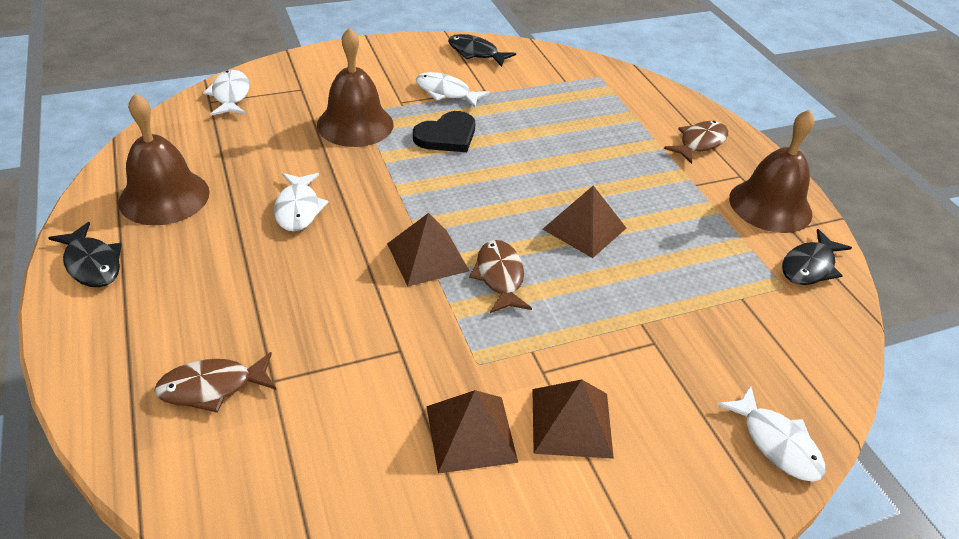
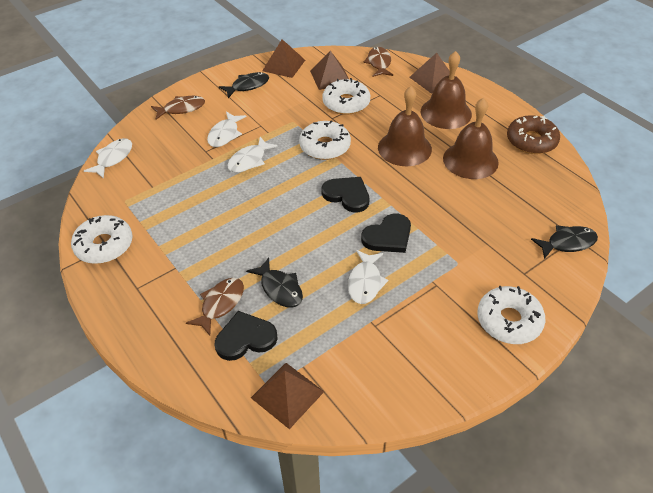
black heart: [413,111,475,152] = 1 -> [215,311,278,361] [322,177,369,212] [361,214,411,253] = 3
brown donut: none = 0 -> [507,115,560,154] = 1
white donut: none = 0 -> [71,215,133,264] [299,120,351,160] [322,78,370,115] [477,286,545,344] = 4

